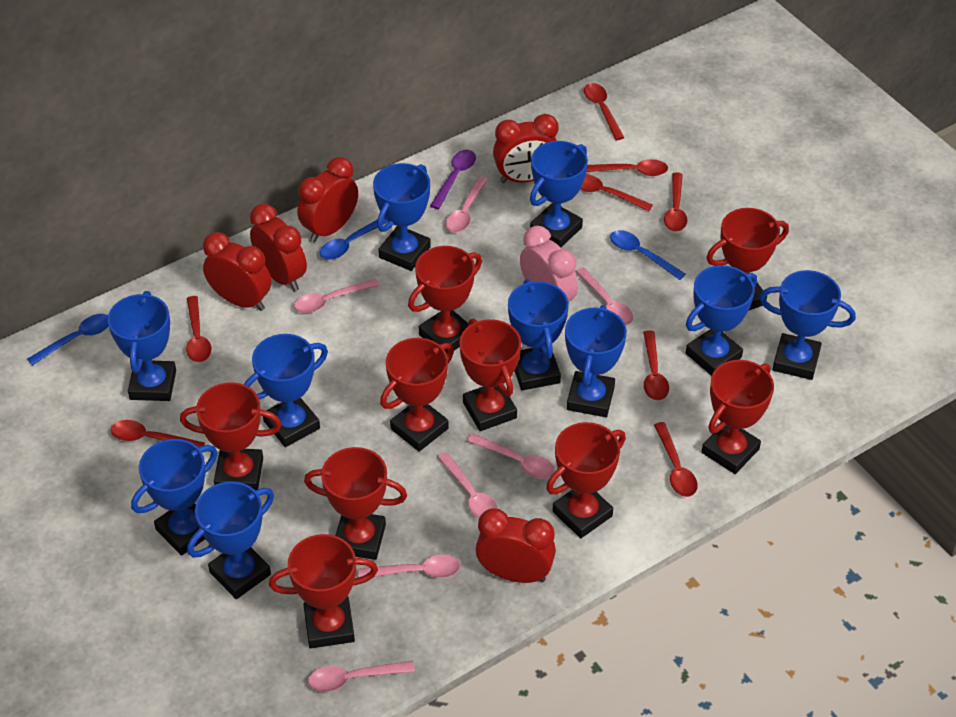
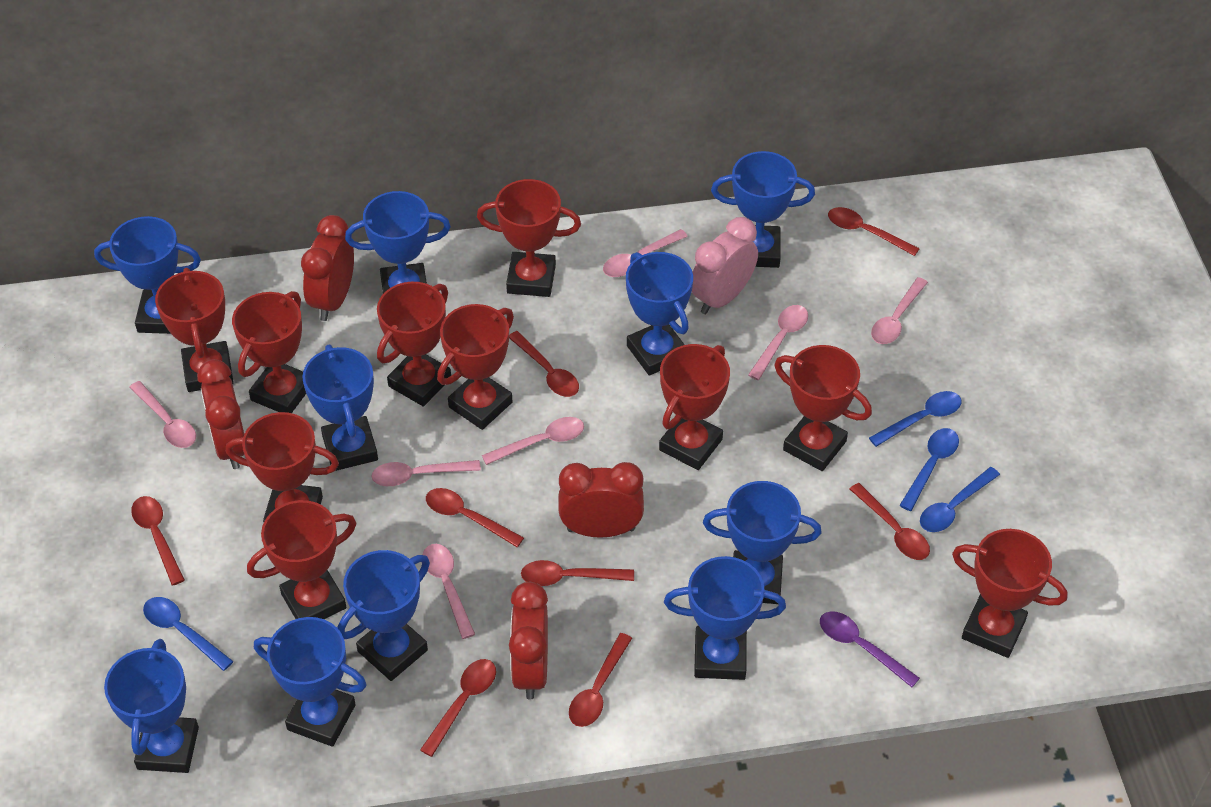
blue spoon: [27,314,108,366] [320,218,388,260] [610,230,686,280] = 3 -> [143,597,233,671] [869,391,962,447] [899,428,959,511] [920,467,1000,532] = 4
red clock: [203,232,271,311] [250,204,307,291] [298,157,358,243] [476,508,556,583] [493,114,559,183] = 5 -> [197,359,244,469] [301,215,354,321] [509,582,548,699] [559,462,644,538] = 4
red trophy: [180,382,282,490] [269,534,378,648] [304,447,407,560] [380,338,454,451] [408,246,482,353] [459,319,521,431] [546,422,626,538] [702,360,774,474] [707,208,789,311] = 9 -> [155,268,234,392] [226,412,339,522] [232,291,306,413] [247,500,356,619] [377,282,451,406] [437,304,514,430] [477,179,581,297] [659,344,730,470] [774,345,872,471] [952,529,1068,658] = 10

